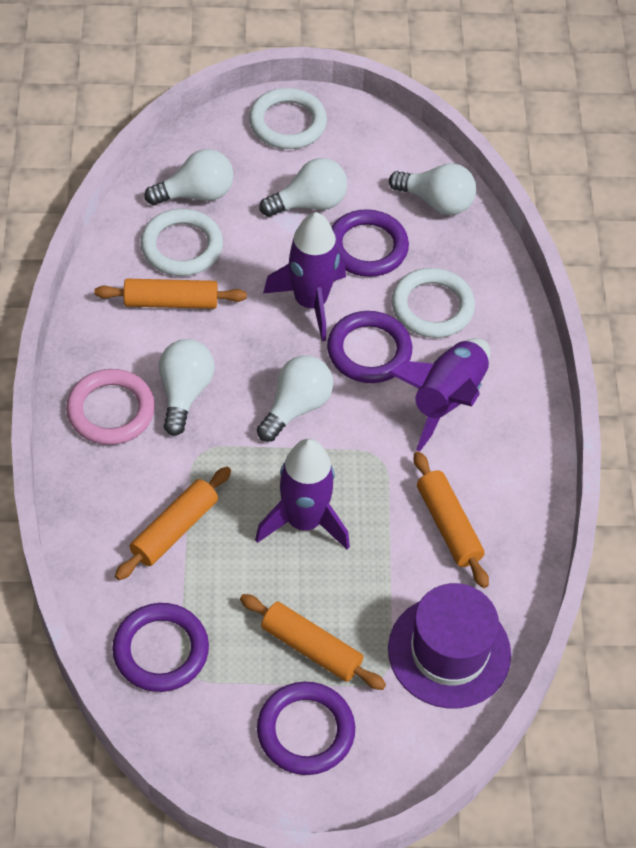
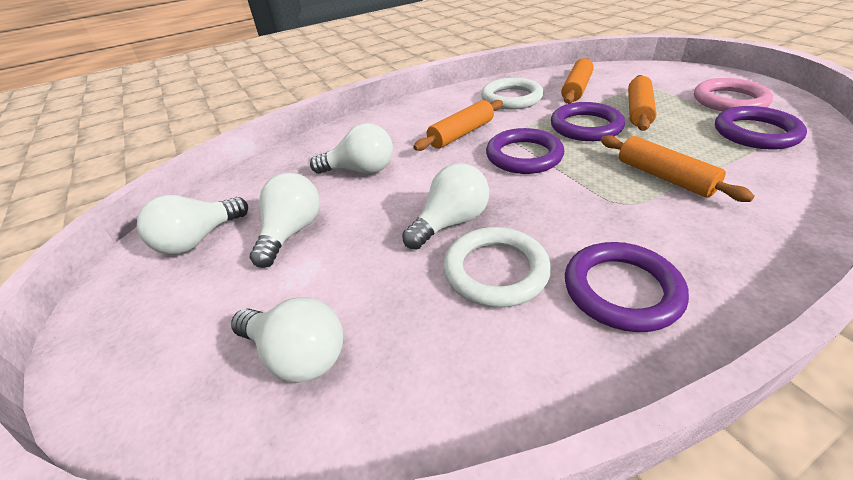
purple hat: [388,583,511,709] = 1 -> none = 0
purple rocket: [255,439,350,550] [263,212,346,341] [388,338,490,451] = 3 -> none = 0
white ring: [140,209,223,276] [249,88,327,149] [392,268,475,338] = 3 -> [443,227,551,307] [481,78,543,110] = 2

